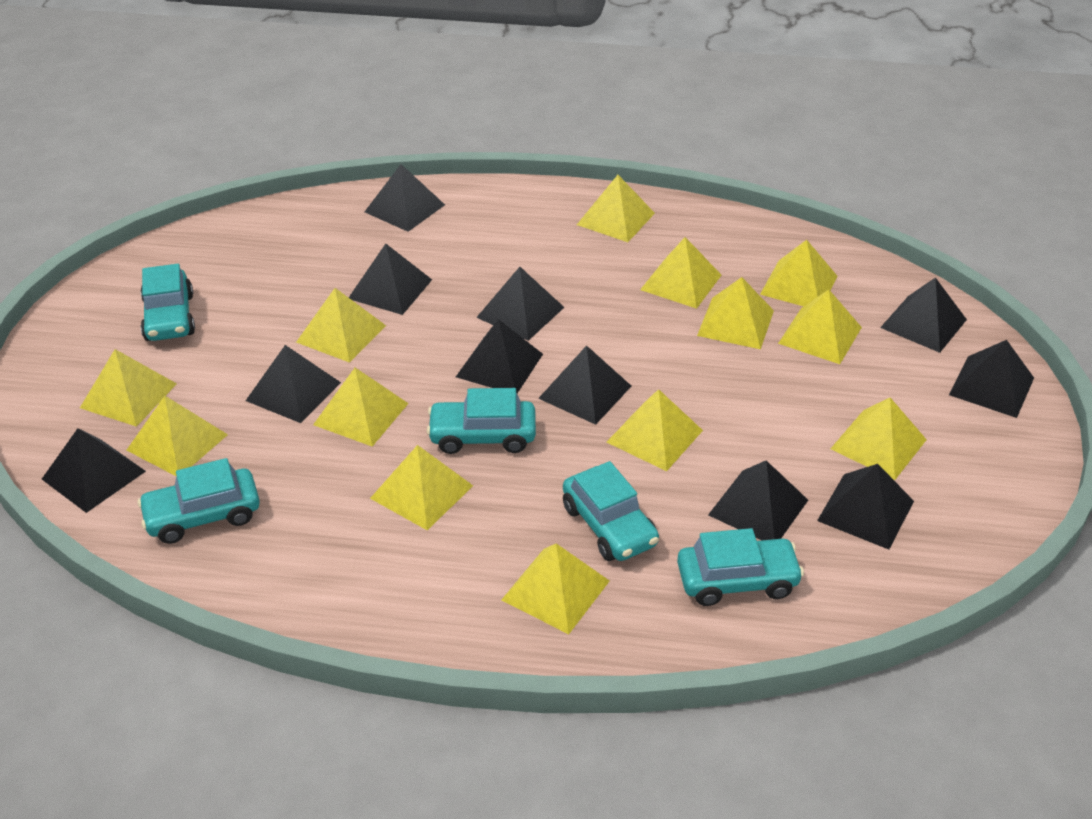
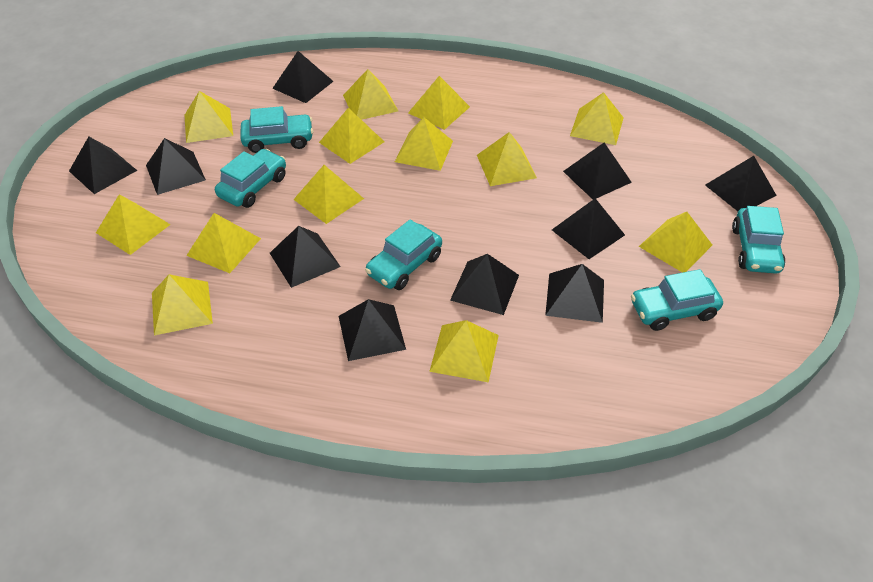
black pyramid: [42,428,146,513] [246,345,341,423] [349,244,432,315] [365,164,445,232] [456,319,543,393] [476,267,564,341] [538,345,631,425] [708,461,808,540] [817,464,914,549] [880,277,967,353] [949,340,1034,418] = 11 -> [69,137,137,194] [146,138,206,195] [270,226,341,288] [272,51,334,103] [339,299,406,361] [450,254,519,315] [545,264,604,323] [552,198,625,259] [563,143,632,199] [705,156,777,211] = 10

